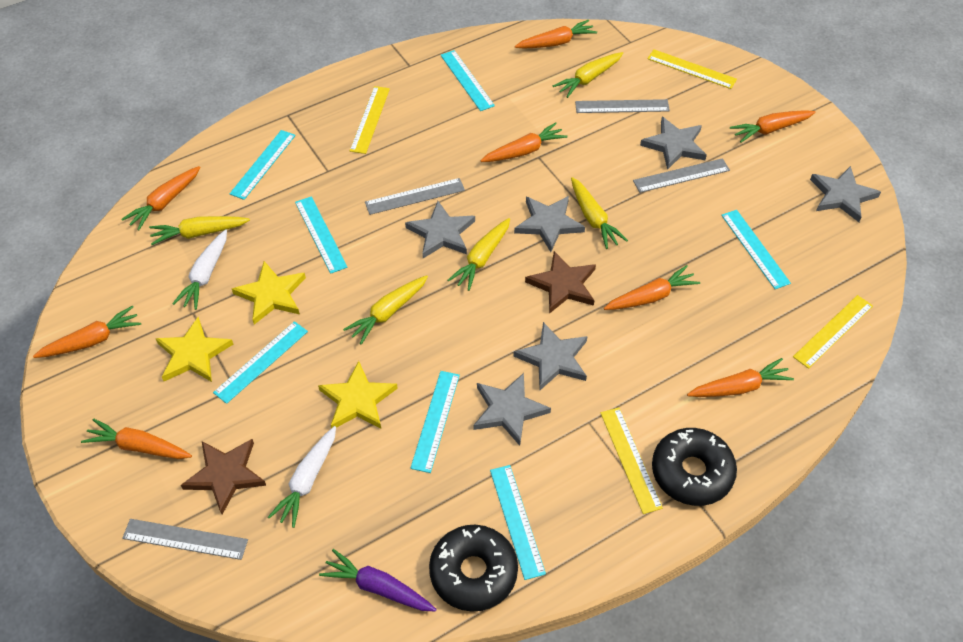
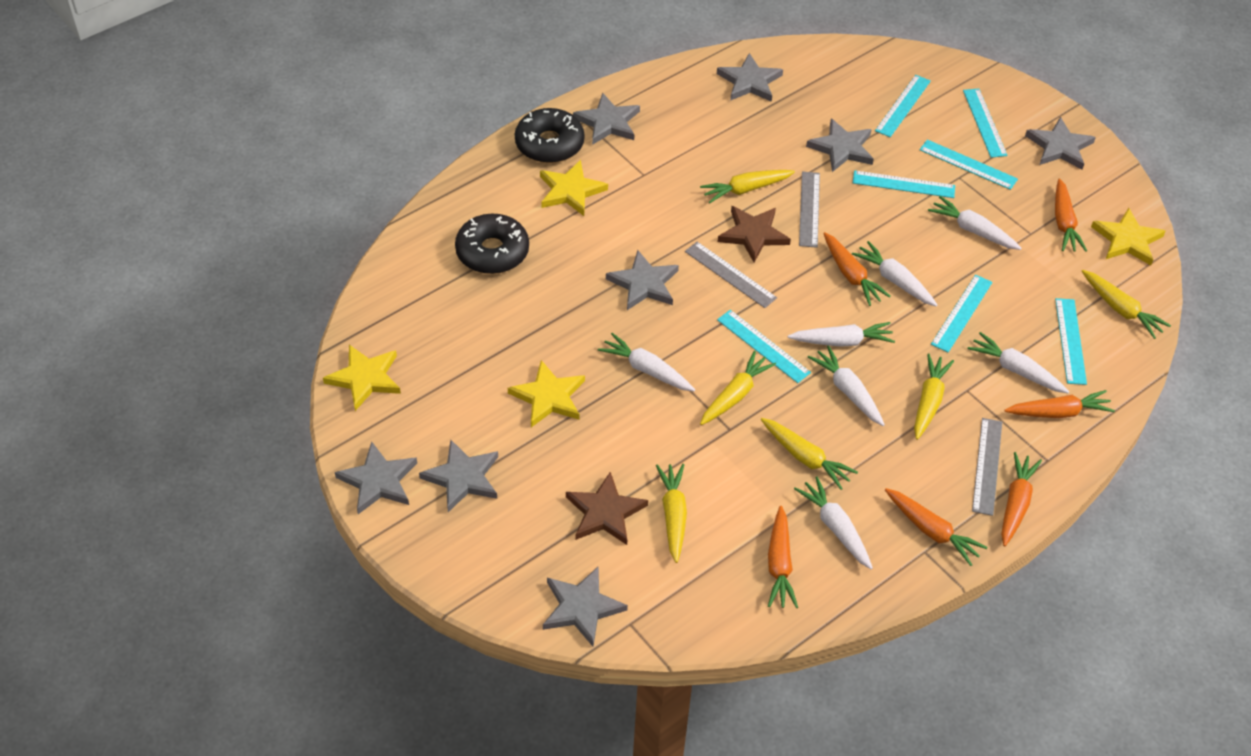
grey ruler: [122,519,248,560] [365,178,465,215] [575,99,670,113] [633,158,730,193] = 4 -> [685,242,777,308] [799,171,820,248] [972,418,1002,516] = 3
grey star: [405,201,475,258] [473,373,551,446] [513,322,588,390] [514,196,585,252] [640,117,707,170] [810,166,881,222] = 6 -> [335,442,417,514] [419,440,498,512] [543,566,628,646] [573,93,640,145] [606,250,679,310] [717,53,783,102] [806,119,874,172] [1025,117,1096,169] = 8
orange carrot: [33,305,141,358] [81,418,192,459] [122,166,200,231] [481,122,568,162] [515,20,597,49] [604,265,700,310] [687,358,794,397] [730,110,815,143] = 8 -> [768,506,798,608] [823,232,891,306] [885,488,987,566] [1001,452,1042,546] [1004,390,1115,418] [1055,178,1087,252] = 6
purple carrot: [319,549,437,611] = 1 -> none = 0
white carrot: [172,229,227,310] [268,426,336,528] = 2 -> [598,333,695,391] [788,322,895,347] [794,477,873,569] [808,346,885,426] [852,241,937,307] [928,196,1021,250] [968,332,1069,393] = 7
yellow carrot: [149,216,250,245] [343,275,428,345] [448,218,510,291] [553,52,623,98] [571,177,628,249] = 5 -> [656,464,687,563] [700,170,795,203] [700,351,776,425] [761,418,858,490] [914,353,954,440] [1082,270,1171,339] = 6
yellow ruler: [350,86,390,154] [600,408,663,514] [647,49,737,89] [793,295,873,369] = 4 -> none = 0
yellow star: [156,317,233,382] [232,261,306,324] [318,361,398,429] = 3 -> [323,345,401,411] [508,360,585,427] [540,160,608,216] [1091,208,1166,265] = 4

